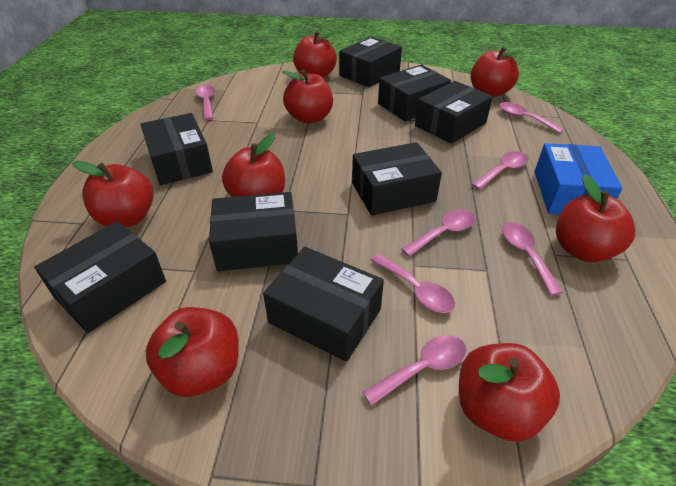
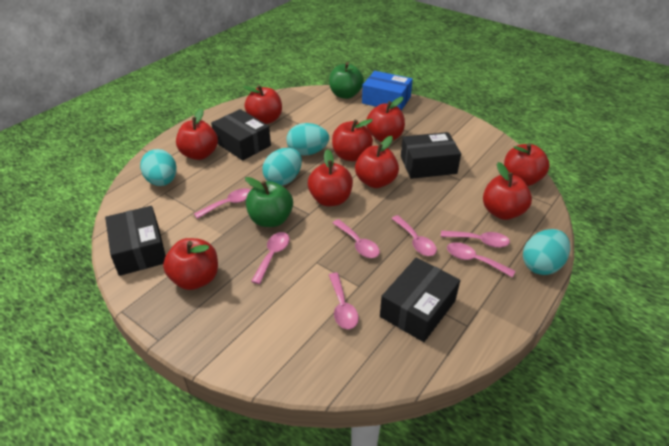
black box: [34,221,166,333] [141,113,213,185] [209,192,298,271] [263,247,384,362] [339,37,402,87] [352,142,442,216] [378,64,451,122] [415,81,493,144] = 8 -> [105,206,166,276] [211,109,271,161] [380,258,460,342] [401,132,461,179] = 4
green apple: none = 0 -> [245,177,293,227] [329,62,364,99] = 2
red apple: [72,161,154,227] [146,307,239,397] [222,133,285,197] [282,69,333,124] [293,31,337,78] [459,343,560,442] [471,46,525,97] [556,174,635,262] = 8 -> [163,238,218,290] [176,108,218,160] [243,85,282,124] [308,149,353,206] [332,119,373,162] [355,136,399,188] [366,97,405,142] [483,162,532,220] [504,143,550,186] = 9
turquoise egg: none = 0 -> [140,149,177,186] [262,148,302,186] [287,123,329,156] [523,229,570,275] = 4

